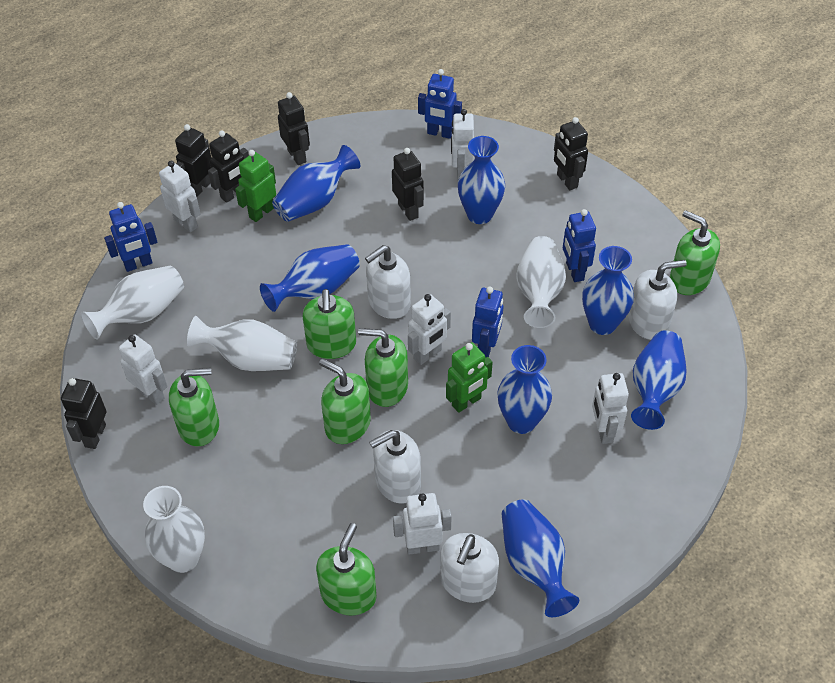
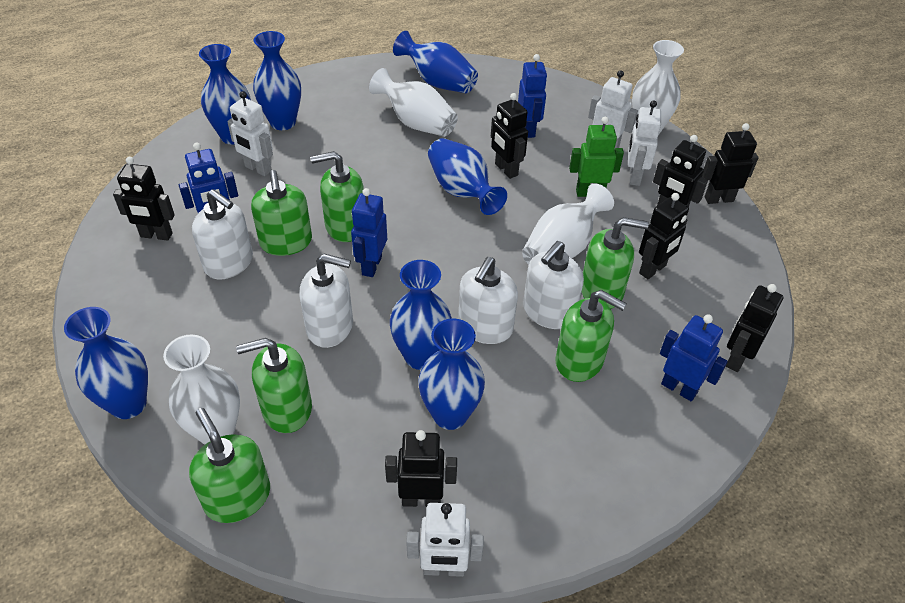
black robot: [61,378,107,449] [175,124,211,197] [208,130,249,203] [278,92,310,165] [392,148,424,221] [554,117,588,190] = 6 -> [113,157,175,241] [385,430,457,507] [491,93,528,179] [639,193,689,279] [653,135,708,207] [702,123,759,204] [726,284,784,372] = 7
green robot: [235,150,276,222] [446,342,493,413] = 2 -> [569,117,624,197] = 1
white robot: [119,334,167,405] [159,161,200,233] [393,493,452,555] [408,294,451,365] [451,109,474,182] [592,373,629,444] = 6 -> [227,91,273,176] [406,503,484,577] [588,70,638,150] [628,100,661,186] = 4

